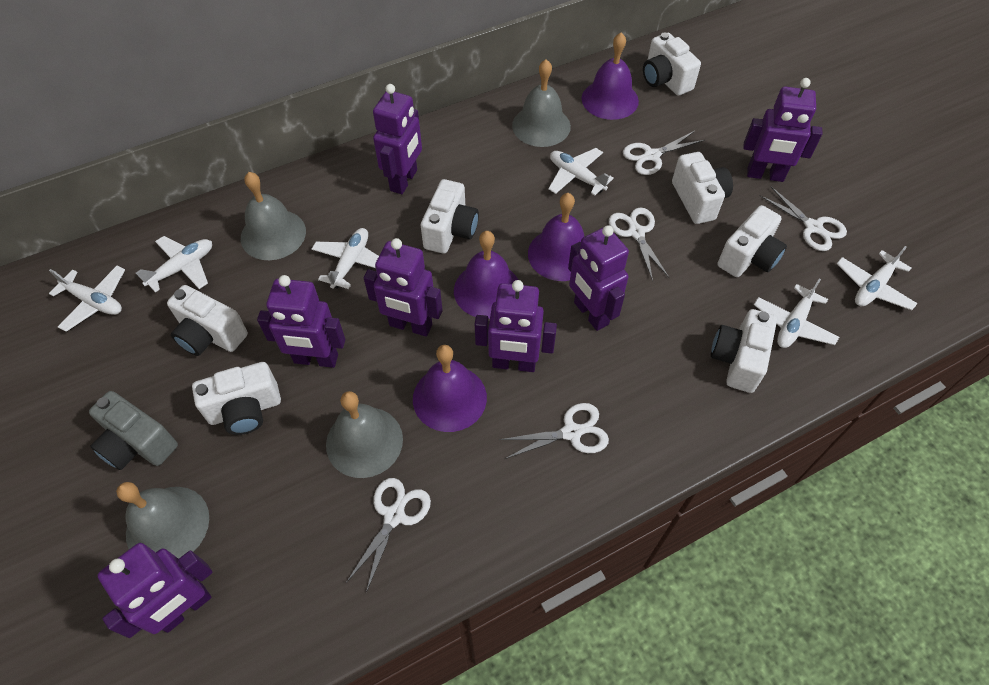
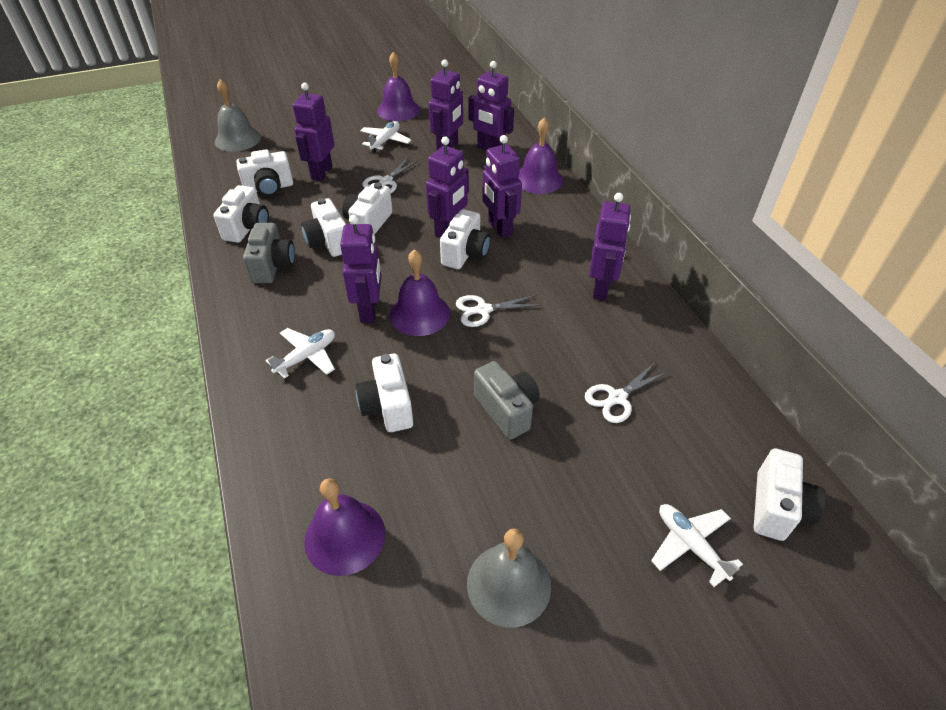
grey bell: [116,482,209,559] [241,172,306,260] [326,391,403,478] [512,59,571,147] = 4 -> [215,79,261,152] [467,528,551,628] = 2
grey camera: [89,391,178,470] = 1 -> [243,223,295,283] [474,361,540,439] = 2
white plane: [49,266,125,332] [136,236,212,293] [311,228,379,289] [548,148,614,196] [754,279,839,348] [837,246,918,310] = 6 -> [266,328,335,379] [360,121,412,152] [651,504,743,587] = 3
white scissors: [346,478,431,593] [499,403,609,459] [609,208,669,281] [623,131,704,175] [760,187,847,251] = 5 -> [362,158,419,193] [456,295,541,327] [585,362,668,423] = 3

